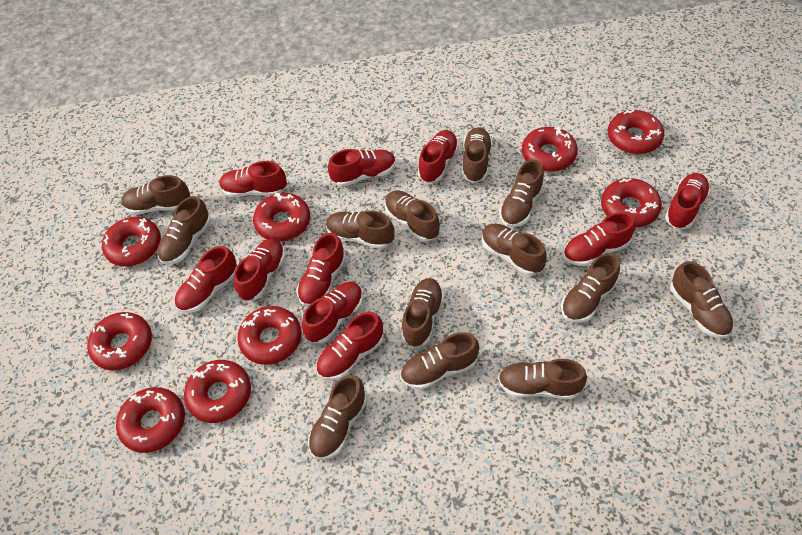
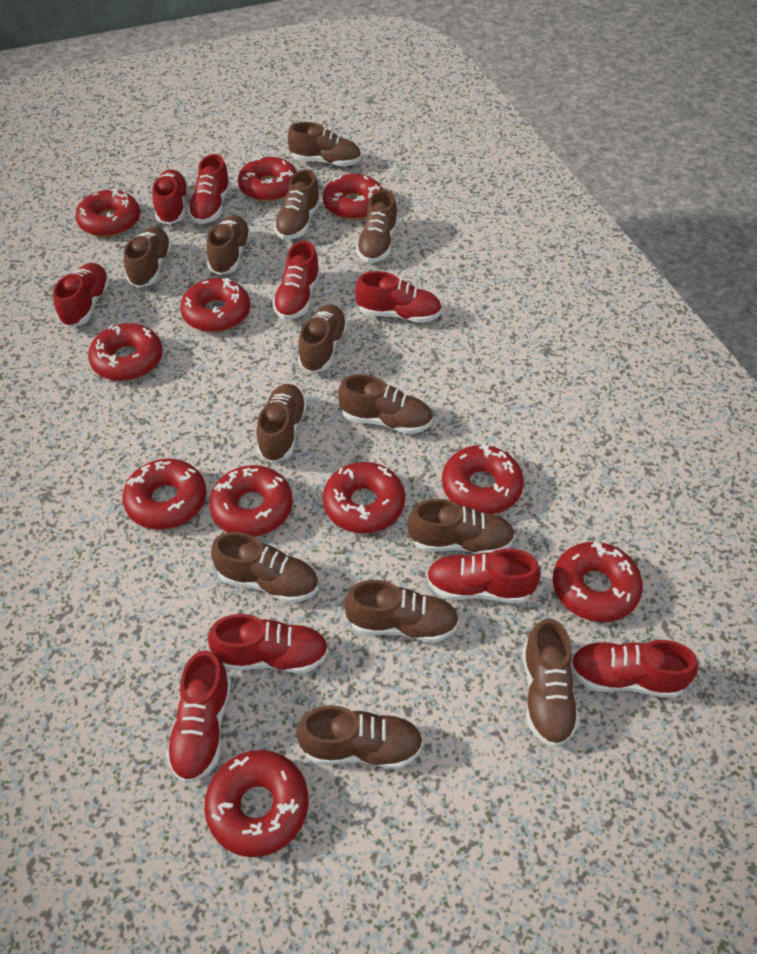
red donut: [87,312,152,370] [102,217,161,267] [116,387,185,453] [184,360,251,423] [237,306,301,365] [253,193,310,242] [522,126,578,172] [601,178,662,227] [608,110,664,154] = 9 -> [75,188,140,237] [88,323,163,381] [123,459,206,530] [180,278,250,332] [204,750,309,857] [209,465,293,537] [238,156,297,202] [323,174,383,220] [323,462,405,533] [442,444,524,514] [553,541,643,622] = 11
red shoe: [175,246,237,313] [219,161,287,197] [234,239,285,301] [297,233,346,307] [302,282,363,343] [316,312,384,381] [328,149,396,187] [418,130,459,183] [563,212,635,266] [665,173,710,229] = 10 -> [53,263,110,327] [152,169,189,225] [166,650,231,783] [188,154,231,224] [208,614,329,673] [272,241,320,320] [355,271,442,323] [426,549,541,604] [570,640,698,698] = 9

